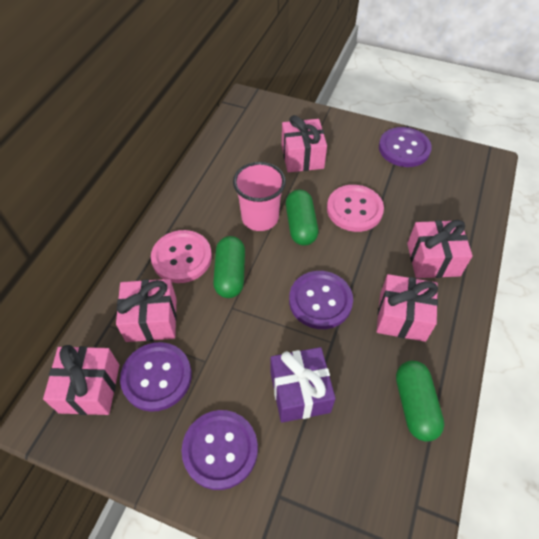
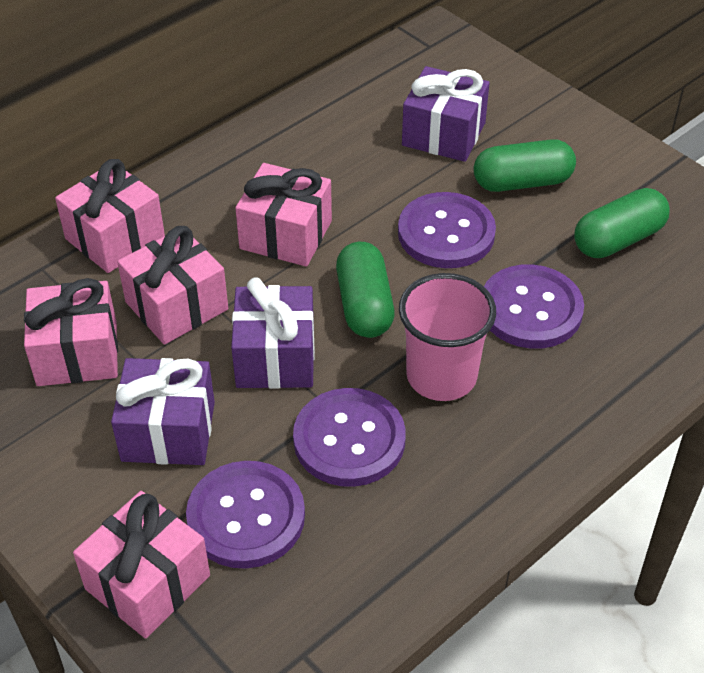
pink button: [151,230,212,283] [327,185,384,232] = 2 -> none = 0
purple gift: [271,347,336,423] = 1 -> [111,358,215,465] [231,277,315,389] [402,66,490,162] = 3

